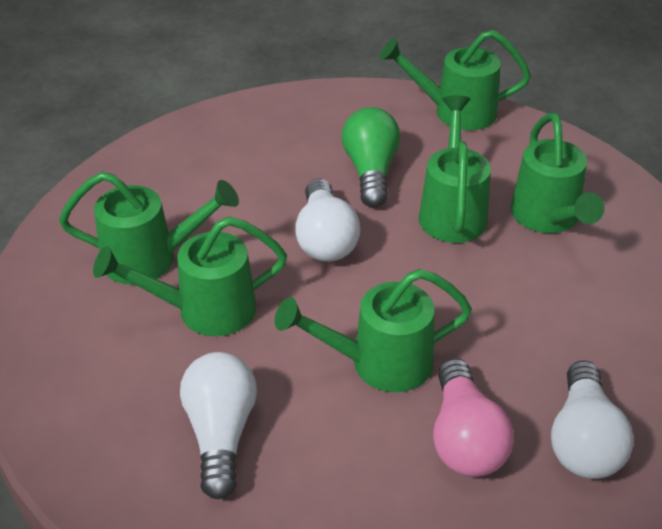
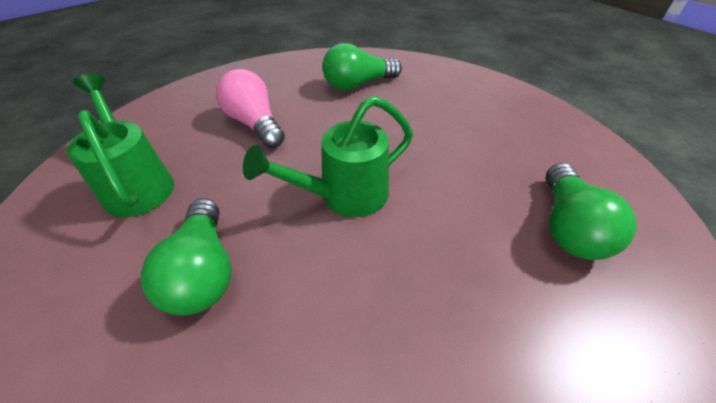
green light bulb: [342,107,400,207] = 1 -> [141,198,232,315] [322,43,402,91] [546,163,637,260] = 3
green watering can: [59,172,239,285] [93,216,287,336] [275,269,472,392] [379,30,531,130] [419,95,491,243] [511,113,605,233] = 6 -> [66,74,174,217] [243,96,413,217] = 2
white light bulb: [180,352,257,499] [295,178,360,262] [551,360,634,479] = 3 -> none = 0

